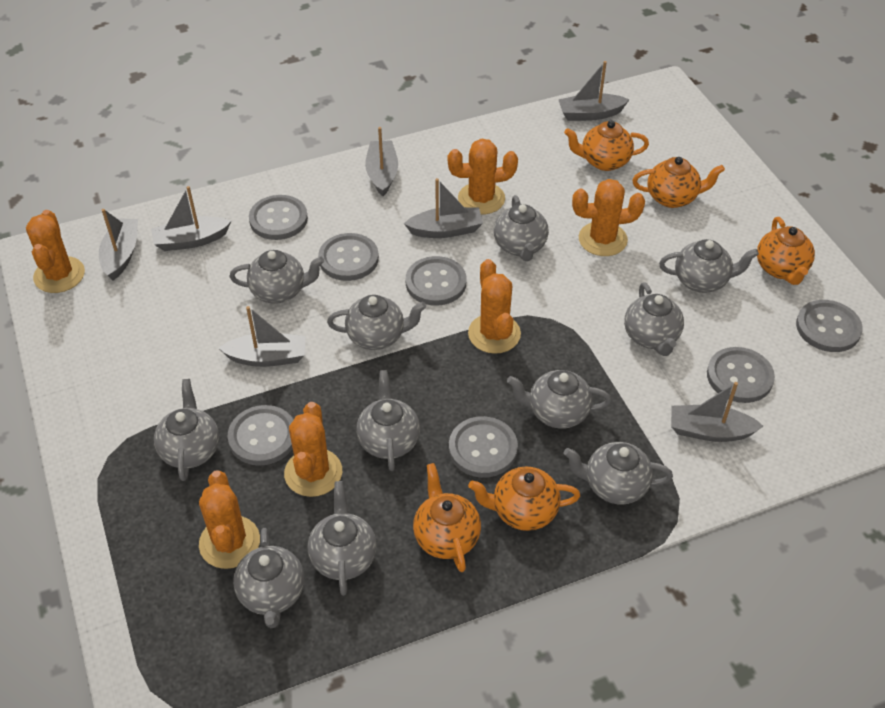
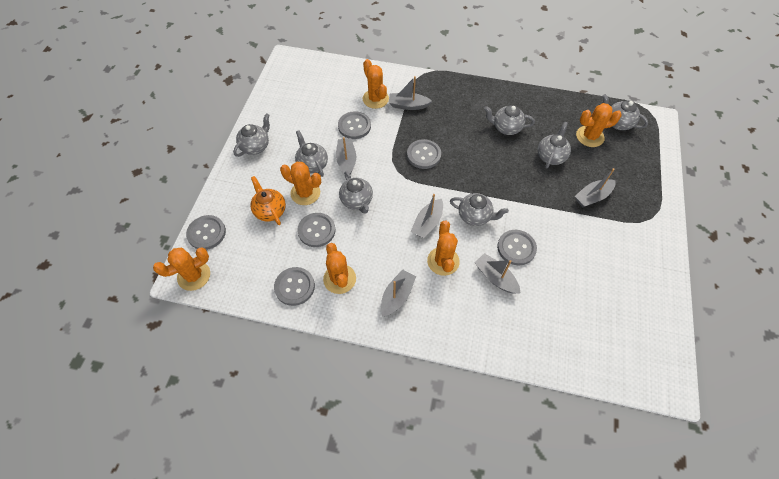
grey boat: [99,209,138,280] [151,186,231,251] [219,306,306,367] [365,127,398,196] [404,178,483,238] [559,61,629,121] [671,382,763,442] = 7 -> [336,137,356,174] [381,269,416,317] [389,76,432,110] [411,194,443,238] [474,253,520,294] [575,168,616,207] = 6
grey button: [228,405,293,466] [249,195,308,240] [318,233,379,281] [406,256,467,306] [449,416,518,478] [707,347,775,403] [796,300,863,352] = 7 -> [186,215,226,250] [274,267,315,306] [297,213,336,247] [338,111,371,139] [407,139,441,169] [497,230,537,265] = 6
grey teapot: [154,379,219,481] [230,250,324,304] [233,528,304,628] [308,481,377,596] [327,295,426,350] [356,370,420,471] [494,195,549,261] [507,370,611,429] [564,442,673,504] [624,282,684,356] [659,239,759,293] = 11 -> [233,113,270,157] [295,130,328,177] [339,171,373,214] [450,193,509,226] [484,105,535,135] [538,122,571,169] [602,94,648,130] = 7
orange teapot: [413,463,481,572] [468,466,580,531] [564,120,649,171] [632,157,725,208] [757,217,815,285] = 5 -> [250,176,286,225] = 1

